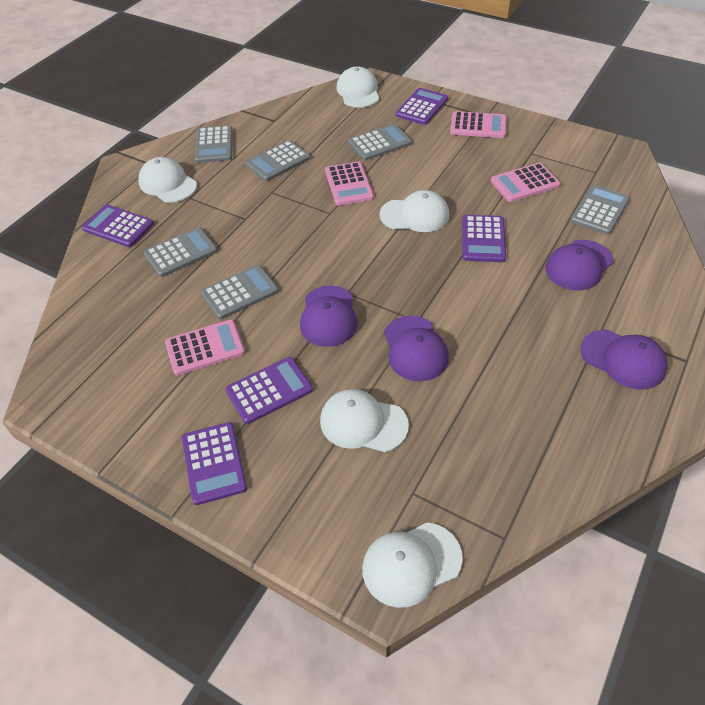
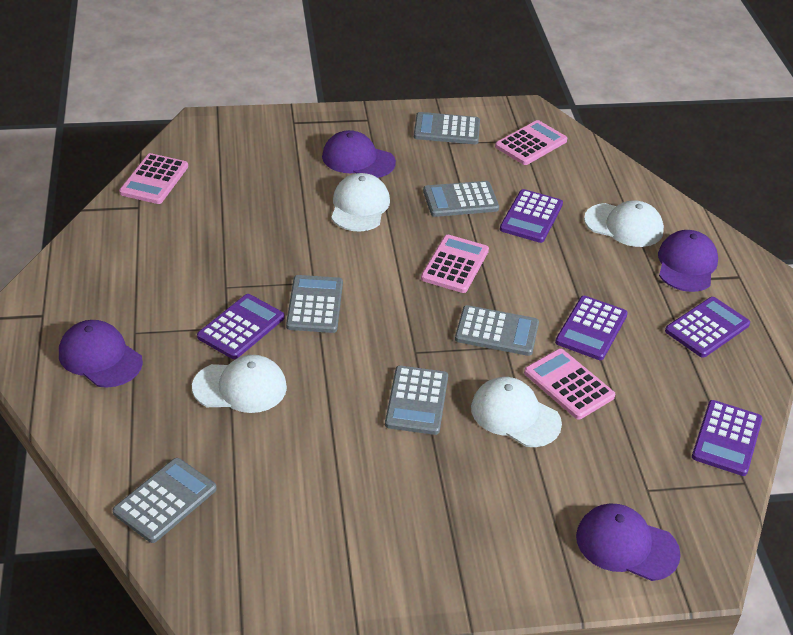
white cap: [138,157,197,203] [320,389,409,452] [337,66,379,108] [362,523,463,608] [379,190,449,232] = 5 -> [192,355,287,413] [331,173,390,232] [471,377,562,447] [584,200,664,247] = 4

